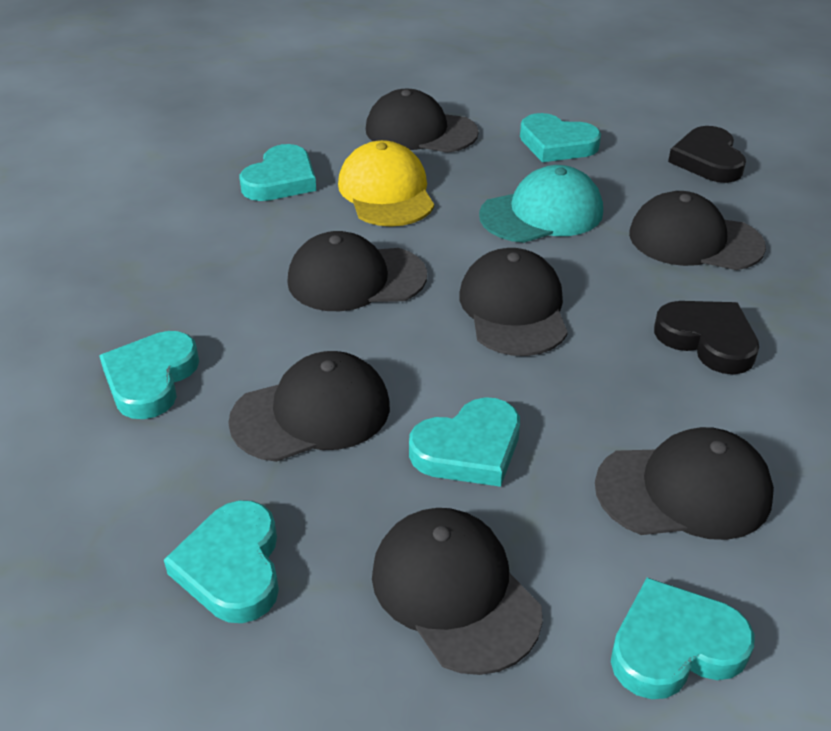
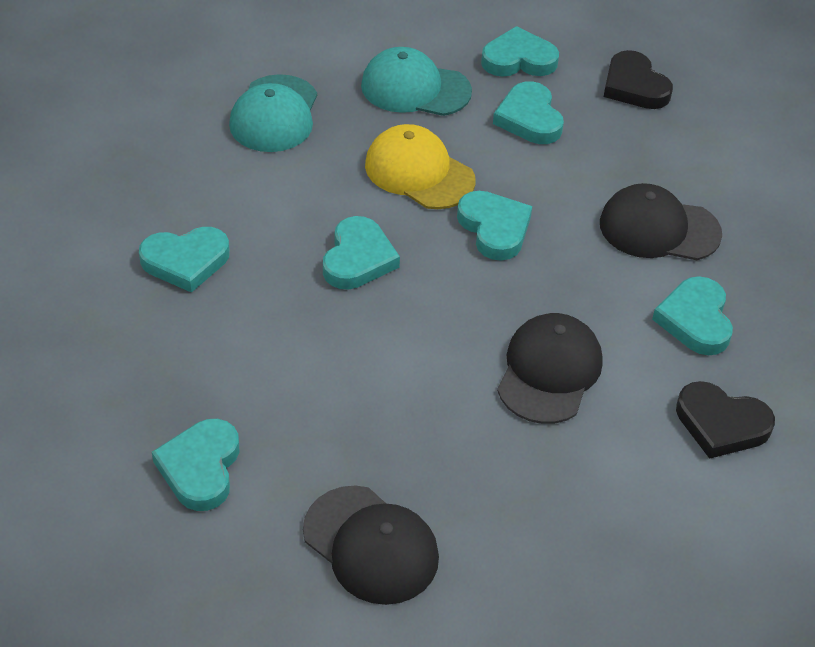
black cap: [228,351,390,462] [287,231,427,311] [366,89,479,153] [372,508,542,675] [459,248,568,356] [595,427,774,540] [629,191,766,270] = 7 -> [303,486,439,605] [497,313,603,424] [600,183,722,260] = 3
turquoise cap: [479,165,603,243] = 1 -> [229,74,317,152] [361,47,472,116] = 2
turquoise heart: [99,331,199,419] [164,500,279,623] [240,144,316,201] [409,397,520,487] [520,113,601,162] [611,578,755,699] = 6 -> [139,227,230,293] [152,419,239,511] [323,216,400,289] [457,191,532,261] [481,26,559,77] [493,81,564,144] [652,276,733,355] = 7

